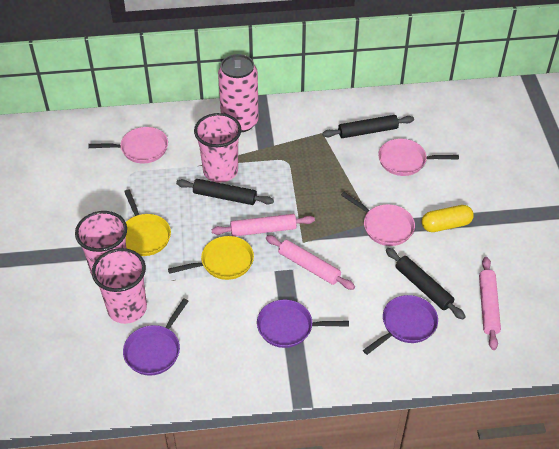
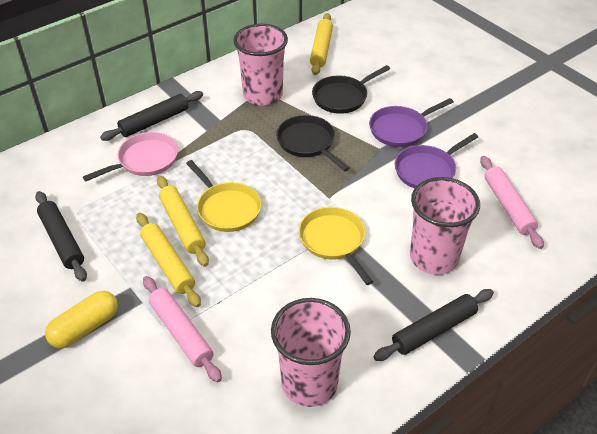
black pan: none = 0 -> [276,115,350,172] [312,65,390,114] = 2
pink can: [218,54,259,132] = 1 -> none = 0
pink pan: [88,127,168,163] [341,192,415,246] [378,139,459,176] = 3 -> [83,132,178,181] = 1
pink rolling pin: [212,214,315,236] [266,235,355,290] [479,257,501,350] = 3 -> [143,276,222,383] [480,156,544,249] = 2
purple pan: [123,298,189,376] [257,300,349,348] [363,295,438,355] = 3 -> [369,98,454,147] [395,133,478,188] = 2
yellow rolling pin: none = 0 -> [136,213,201,307] [157,176,209,267] [310,13,333,75] = 3

